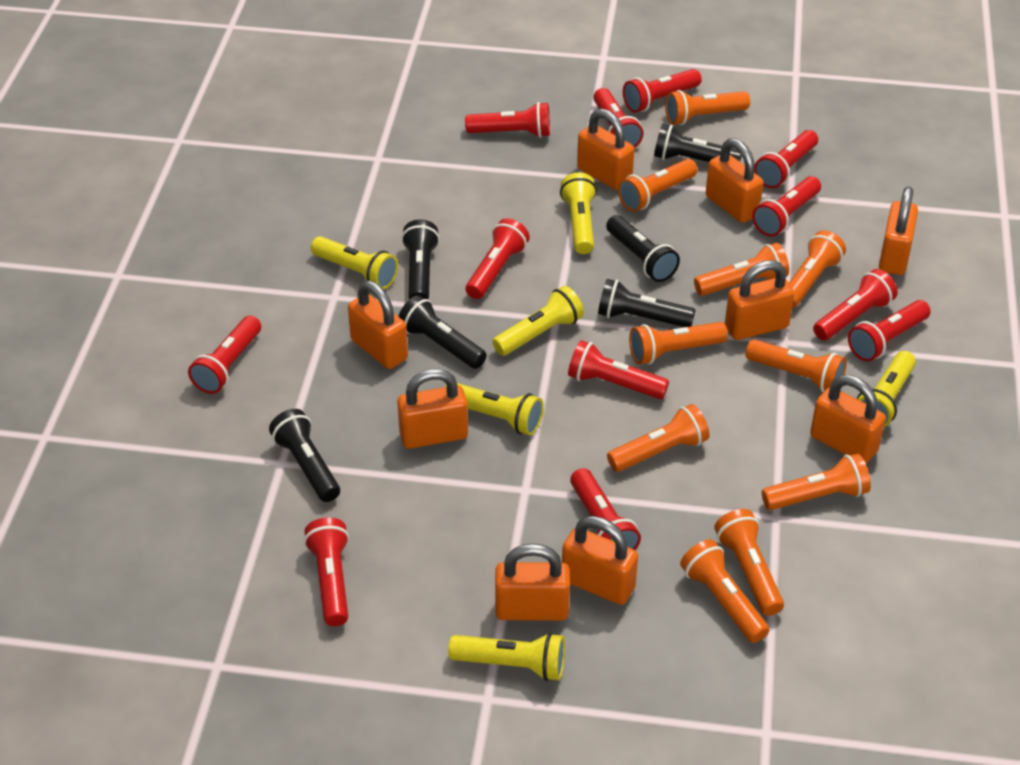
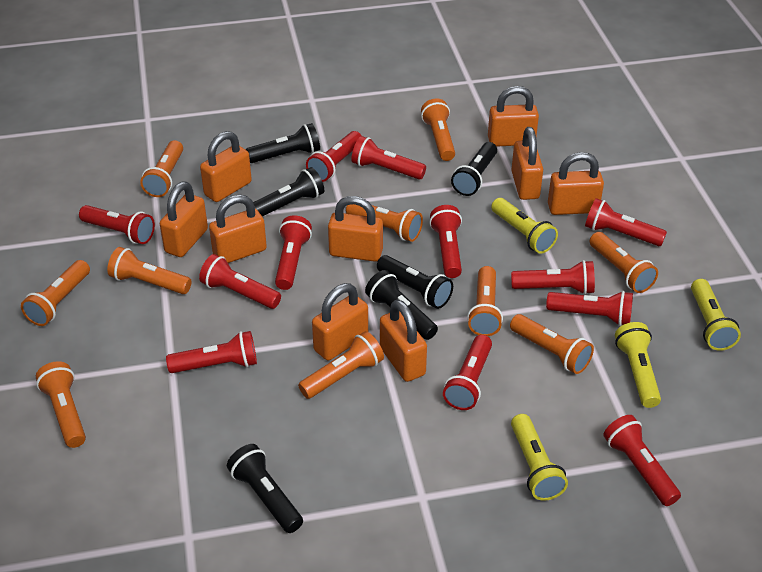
yellow flashlight: [311,236,398,289] [445,383,544,435] [448,632,565,681] [492,286,584,356] [560,172,597,254] [857,351,916,427] = 6 -> [491,198,558,254] [511,414,568,501] [615,322,661,408] [691,279,741,351] = 4

